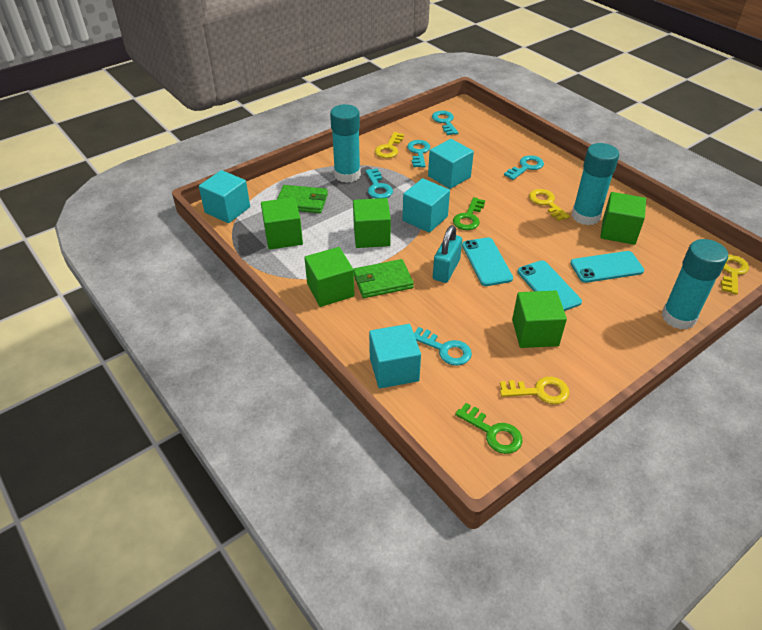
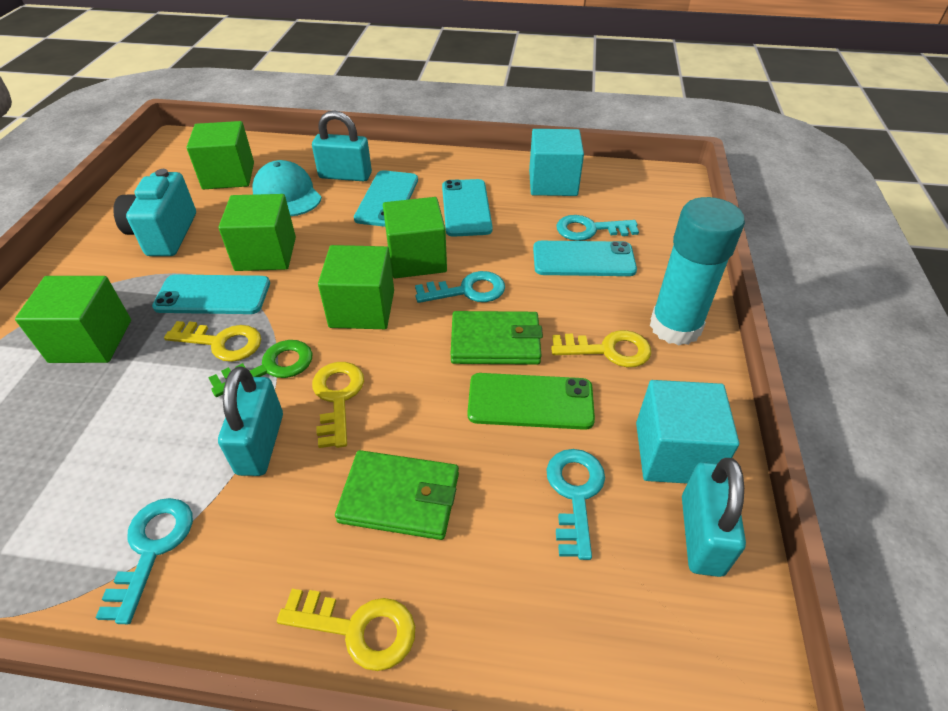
green key: [453,197,485,230] [455,403,522,454] = 2 -> [208,340,313,397] = 1
green phone: none = 0 -> [467,373,595,430] = 1
turquoise camera: none = 0 -> [113,169,196,256] = 1
turquoise cap: none = 0 -> [252,160,322,216] = 1
turquoise cube: [199,170,250,223] [369,324,421,388] [402,178,450,233] [428,139,474,189] = 4 -> [529,129,584,196] [636,380,739,484] = 2
turquoise glue stick: [330,104,361,183] [572,143,619,225] [662,239,728,330] = 3 -> [650,197,745,346] = 1
turquoise key: [365,168,393,199] [407,140,431,168] [414,327,472,366] [432,111,458,135] [504,155,544,180] = 5 -> [95,498,193,624] [415,271,505,303] [547,449,605,560] [557,215,639,241] = 4
turquoise padlock: [433,225,462,283] = 1 -> [218,366,283,476] [312,111,372,181] [682,458,746,577] = 3
turquoise phone: [462,237,513,286] [518,260,582,311] [570,251,644,283] = 3 -> [152,274,270,314] [354,170,418,227] [442,179,493,237] [533,241,637,276] = 4

